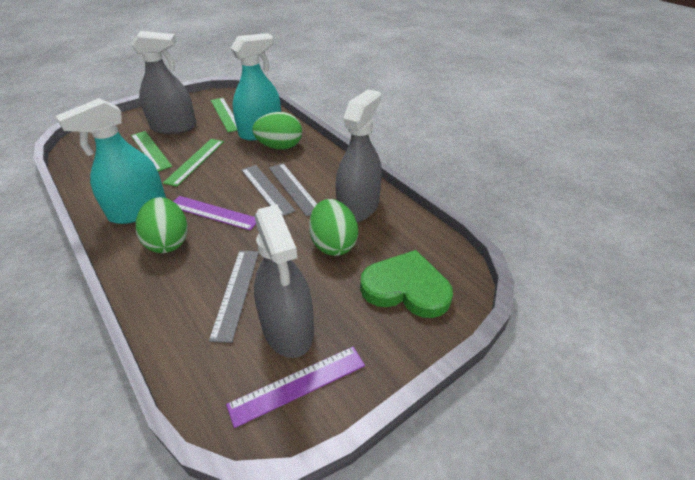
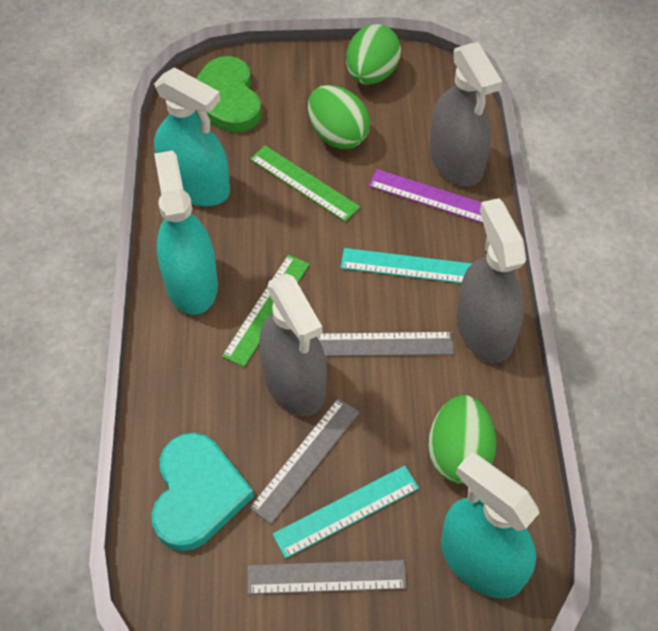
green ruler: [131,131,172,172] [163,139,224,187] [211,98,237,132] = 3 -> [222,255,310,367] [250,146,360,222] = 2
purple ruler: [173,196,256,231] [226,347,365,428] = 2 -> [368,169,483,223] = 1
turquoise heart: none = 0 -> [151,433,254,551] = 1
turquoise ruler: none = 0 -> [272,466,419,559] [341,248,472,283] = 2
turquoise spray bottle: [56,98,166,224] [231,33,281,141] = 2 -> [154,67,230,206] [154,151,218,315] [441,452,539,599] = 3

